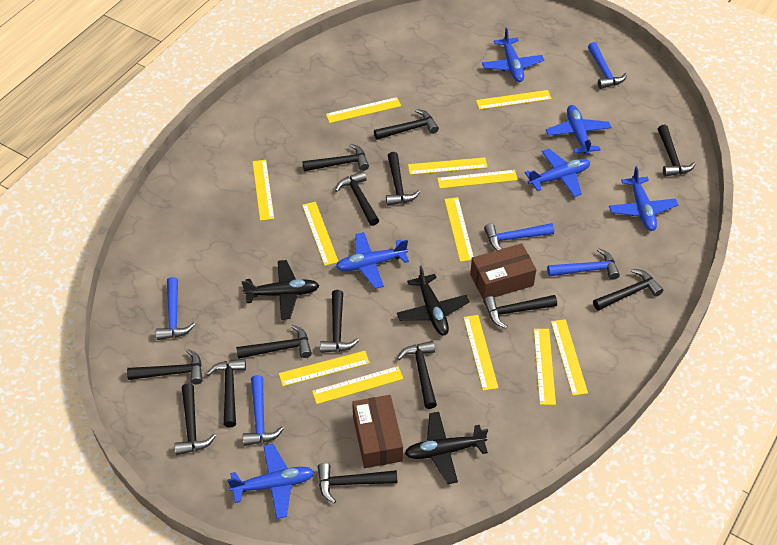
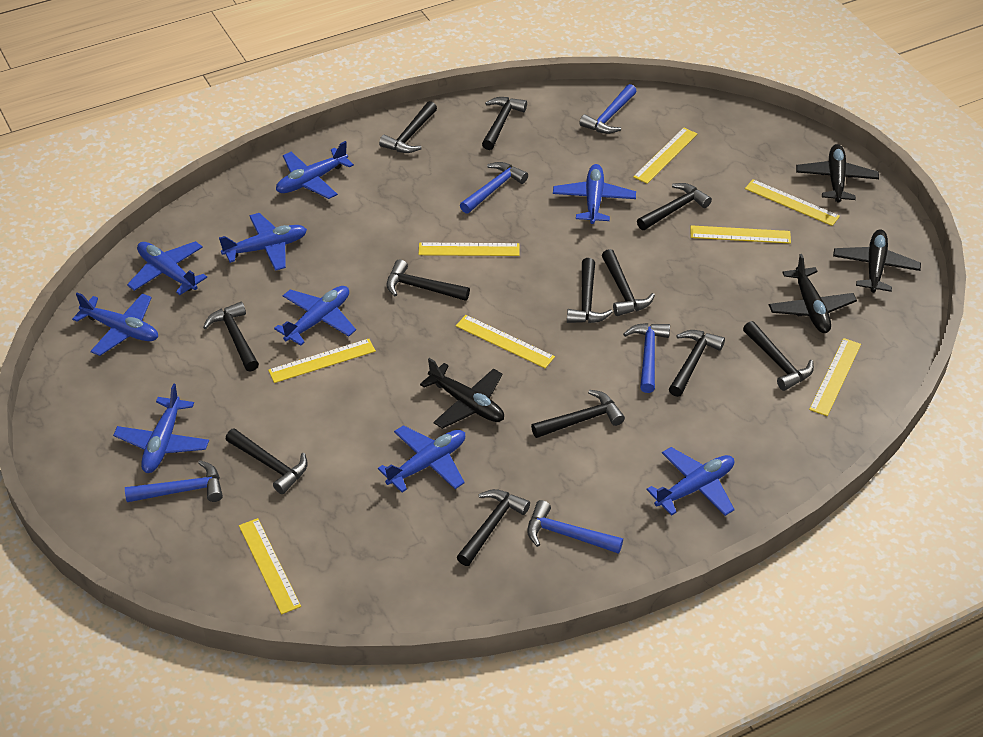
black hammer: [127,349,202,384] [174,383,216,455] [206,358,246,428] [236,325,312,359] [302,144,369,171] [318,463,397,503] [320,290,359,353] [335,171,379,226] [374,109,439,140] [386,152,420,206] [397,341,437,409] [483,295,557,328] [593,269,663,311] [658,125,696,177] = 14 -> [203,302,259,372] [226,428,308,494] [379,101,437,153] [387,259,470,301] [457,489,530,566] [482,97,527,150] [531,390,625,438] [567,258,613,323] [602,249,655,316] [637,183,712,230] [669,330,725,397] [743,321,814,391] = 12
black plane: [242,260,320,320] [397,266,470,335] [405,412,488,484] = 3 -> [420,358,504,429] [769,254,857,333] [796,144,879,203] [833,229,921,293] = 4
blue plane: [227,444,314,519] [336,232,409,289] [482,28,544,82] [525,149,590,197] [546,105,611,155] [609,166,678,231] = 6 -> [72,293,158,356] [113,383,209,473] [127,241,207,295] [219,213,307,271] [274,286,356,346] [276,141,354,199] [378,425,465,492] [553,164,636,224] [646,447,735,516] = 9
brown box: [352,395,403,468] [470,243,536,300] = 2 -> none = 0
yellow ruler: [252,160,274,221] [279,351,370,386] [302,202,339,266] [312,366,403,404] [326,97,401,123] [408,157,488,175] [437,170,518,189] [444,197,474,262] [463,315,498,391] [476,90,552,110] [534,329,556,405] [551,319,588,396] = 12 -> [239,518,301,614] [268,339,376,383] [419,242,520,256] [456,315,555,368] [633,128,697,184] [691,225,791,244] [745,179,840,226] [809,338,861,416] = 8

